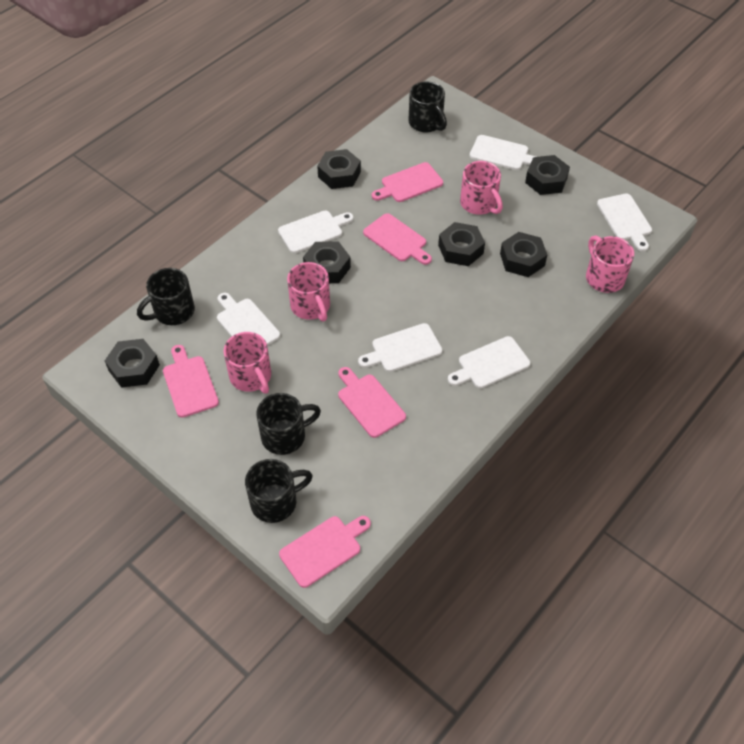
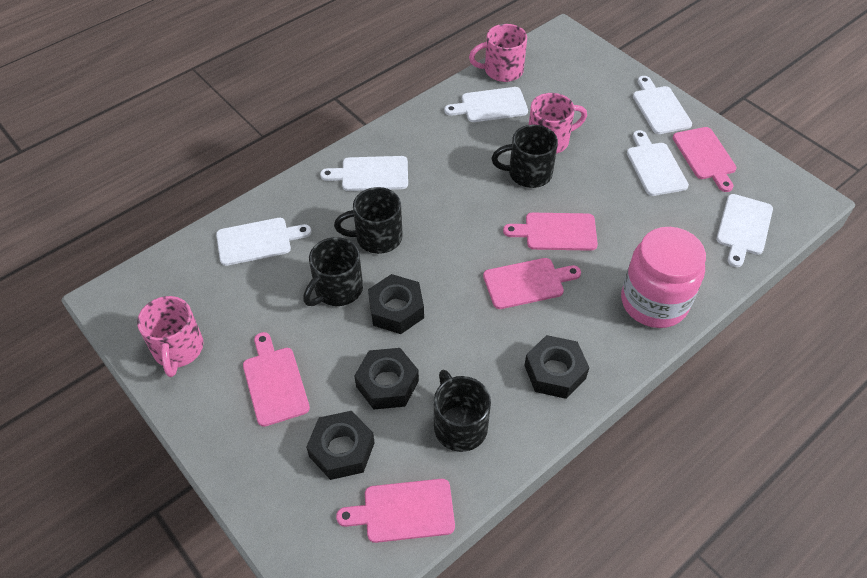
black nut: [105,339,160,388] [303,241,351,283] [317,149,361,189] [438,222,485,266] [500,232,547,277] [525,155,570,195] = 6 -> [306,411,375,480] [354,348,419,410] [368,274,424,334] [524,335,589,399] = 4
pink jar: none = 0 -> [621,227,706,328] = 1
pink mug: [223,332,271,394] [287,262,330,321] [460,161,503,215] [586,235,634,293] = 4 -> [137,296,203,377] [469,24,527,82] [529,93,587,154] = 3

